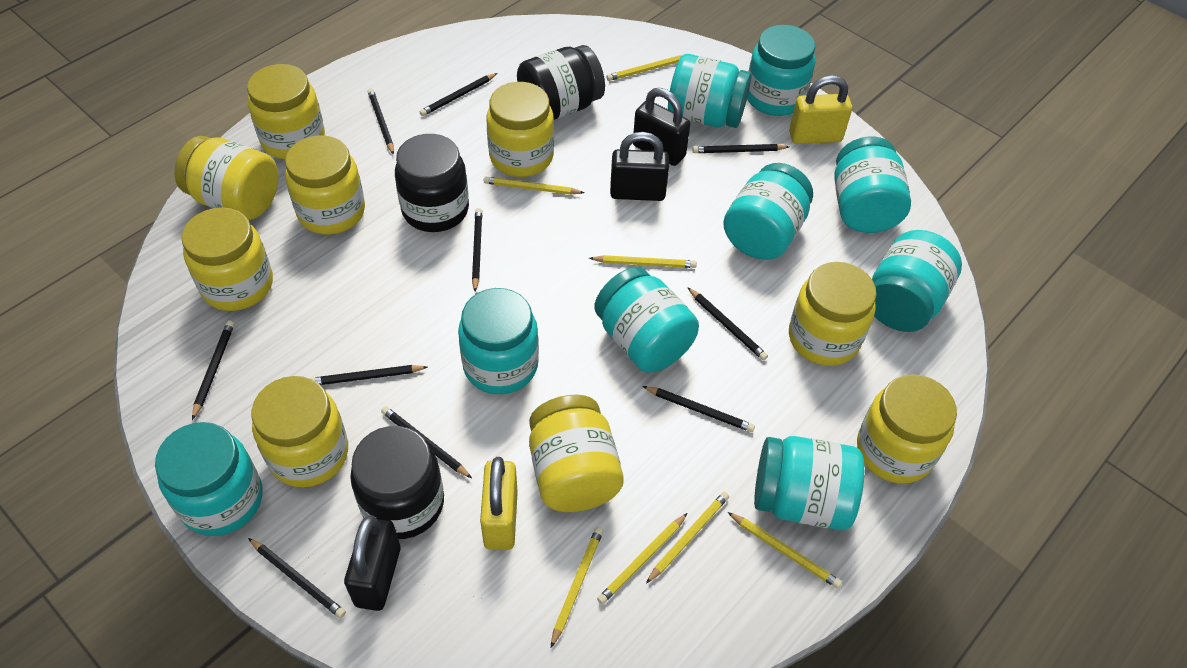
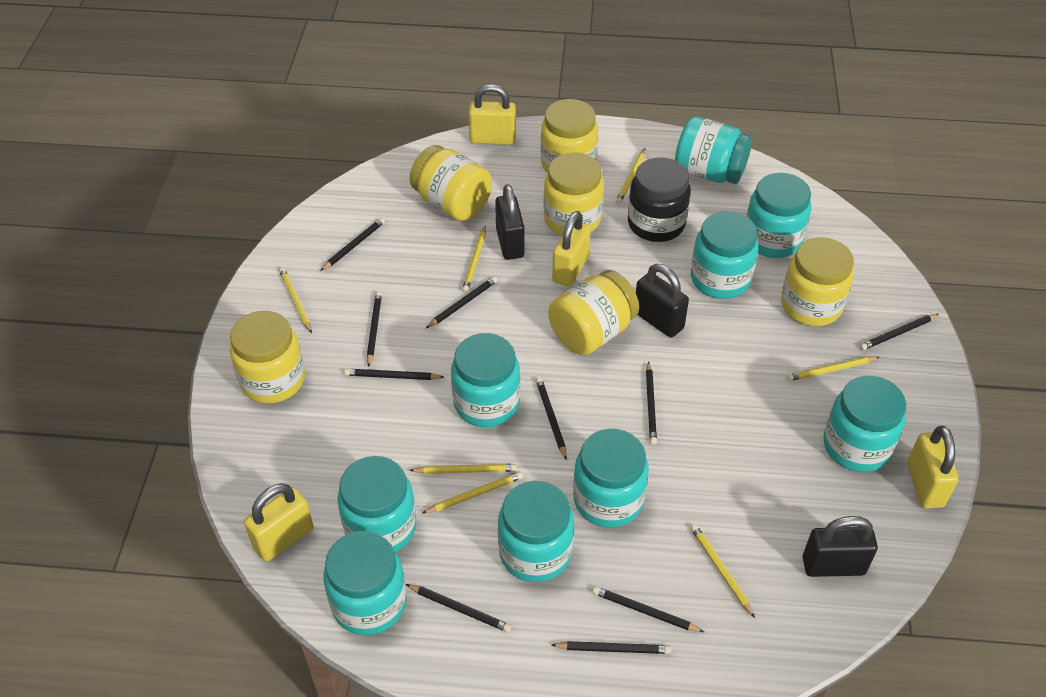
black jar: [350,426,444,539] [395,134,469,232] [517,45,605,120] = 3 -> [628,157,691,242] = 1
yellow jar: [175,136,279,220] [181,207,273,311] [247,64,325,159] [251,376,348,488] [285,135,365,235] [486,82,554,177] [529,395,624,512] [789,262,877,366] [857,374,957,484] = 9 -> [230,311,305,404] [410,145,492,221] [540,99,598,173] [543,153,604,235] [548,270,639,355] [781,237,854,326] = 6
yellow padlock: [480,457,518,550] [789,75,852,144] = 2 -> [244,483,313,561] [469,84,516,145] [552,211,591,287] [907,426,959,509] = 4

